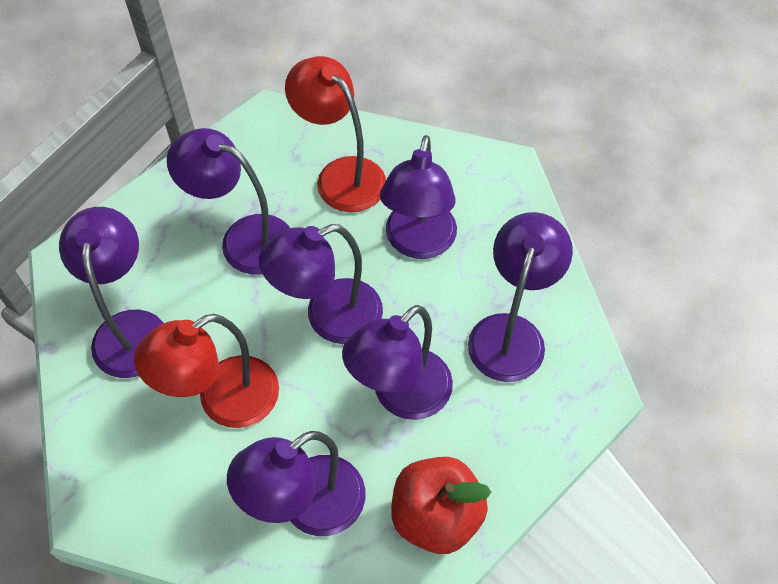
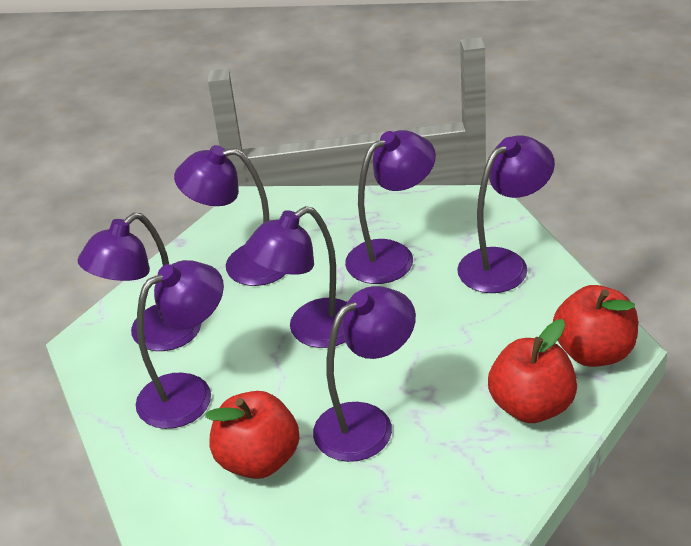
red apple: [391,457,491,554] = 1 -> [205,391,299,479] [488,319,577,423] [553,285,638,367] = 3
red lamp: [134,314,279,428] [285,56,386,212] = 2 -> none = 0

